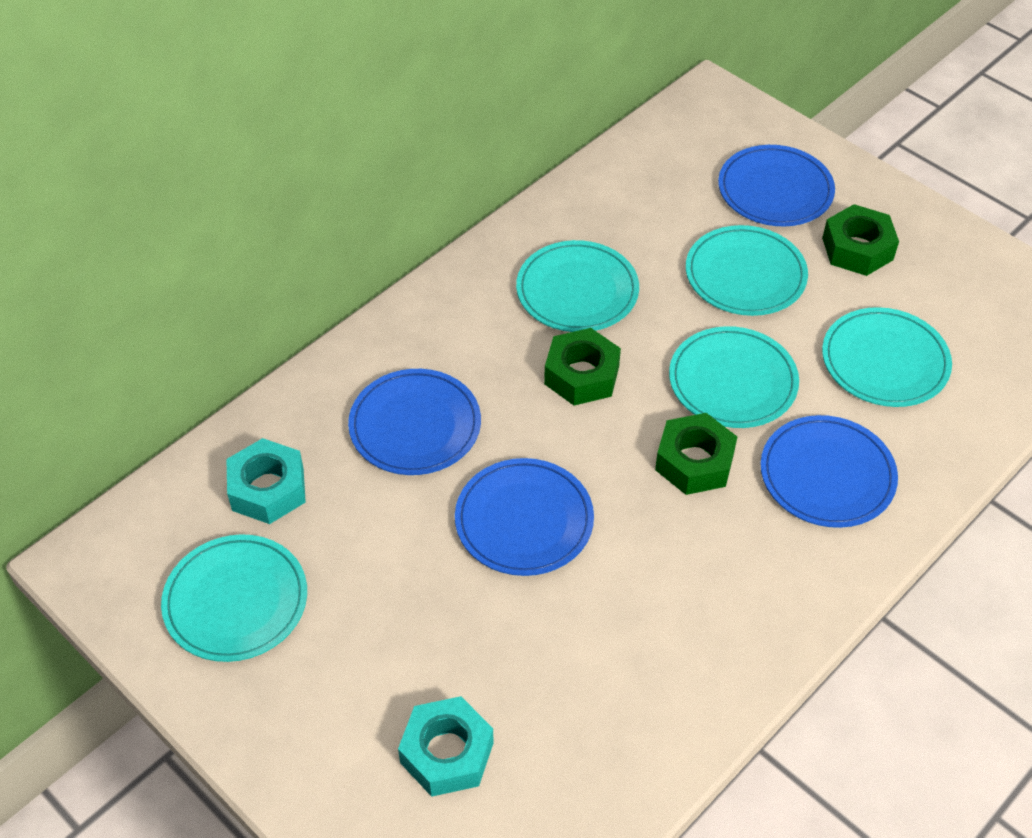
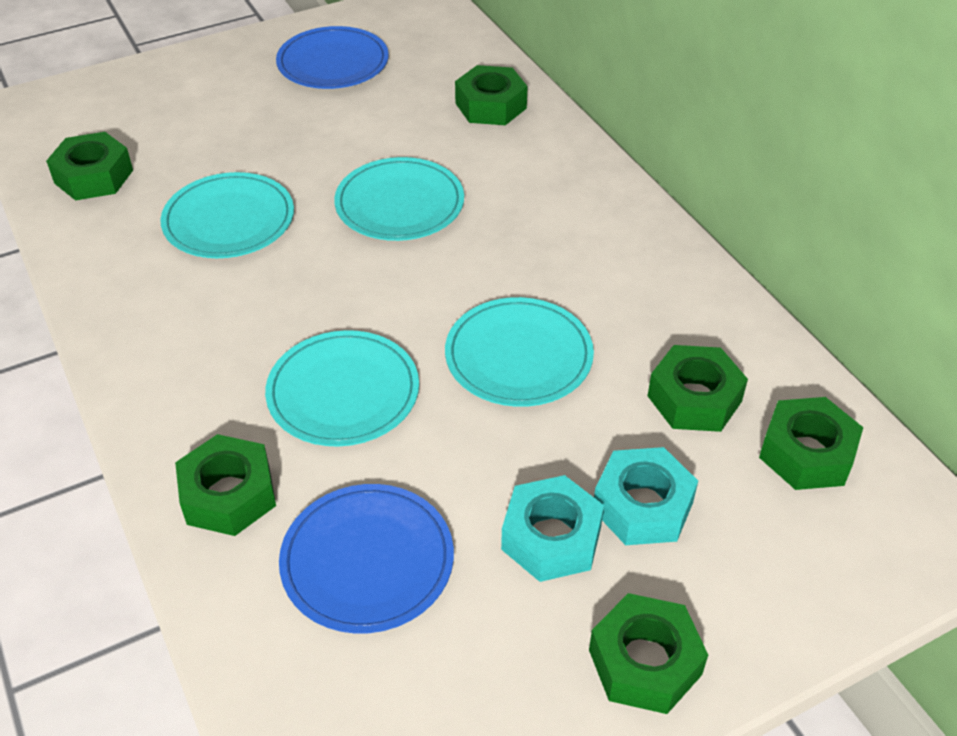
blue plate: [348,369,481,475] [455,458,594,576] [718,145,835,226] [760,415,898,528] = 4 -> [276,26,389,89] [279,484,454,634] = 2
green nut: [544,328,621,406] [655,413,737,495] [822,204,899,276] = 3 -> [46,132,133,201] [175,434,276,536] [455,65,528,125] [589,593,708,714] [648,345,748,432] [759,397,863,490] = 6
turquoise plate: [161,534,307,662] [516,240,639,332] [669,326,799,428] [686,225,808,316] [822,307,952,407] = 5 -> [160,172,294,258] [265,330,419,447] [334,157,464,241] [445,297,594,407] = 4

